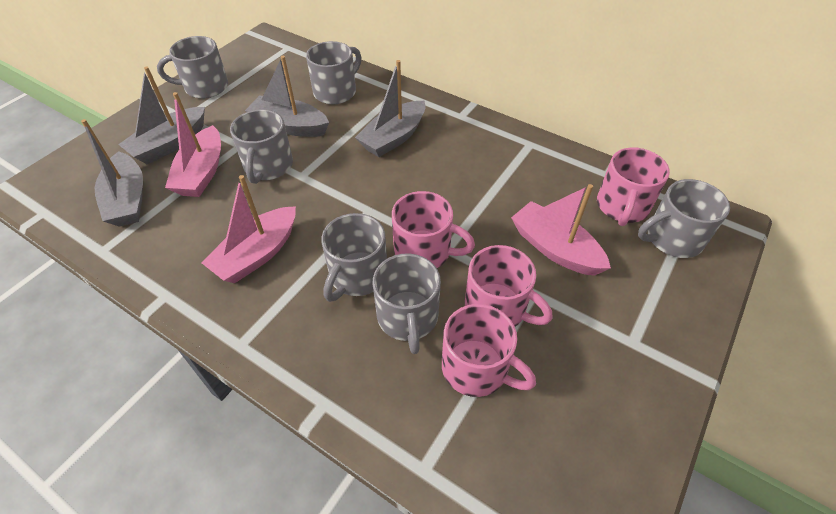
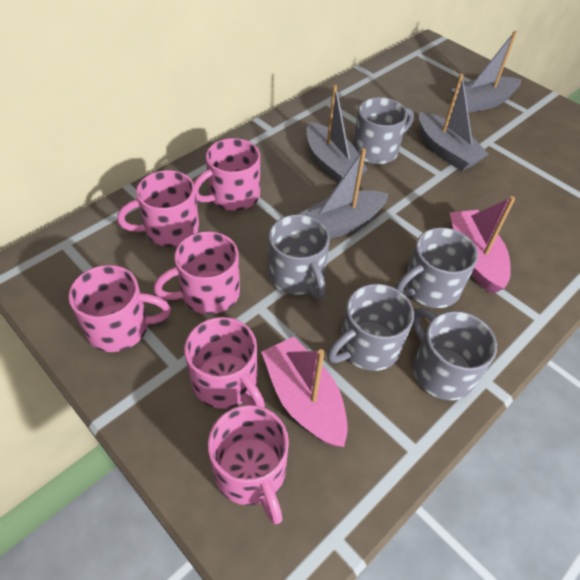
grey mug: [157,36,228,98] [230,109,293,184] [306,41,362,104] [321,213,387,302] [373,253,441,354] [638,179,730,258] = 6 -> [268,214,330,299] [327,284,414,371] [353,97,414,164] [395,227,478,308] [413,308,497,400] = 5
pink boat: [165,92,221,197] [202,175,296,283] [511,184,611,276] = 3 -> [261,337,348,447] [450,196,515,294] = 2
pink mug: [392,191,475,268] [442,304,536,397] [465,245,553,326] [597,147,670,226] = 4 -> [68,265,171,352] [117,170,199,247] [154,231,240,314] [184,317,265,409] [194,138,260,211] [208,405,289,524] = 6

